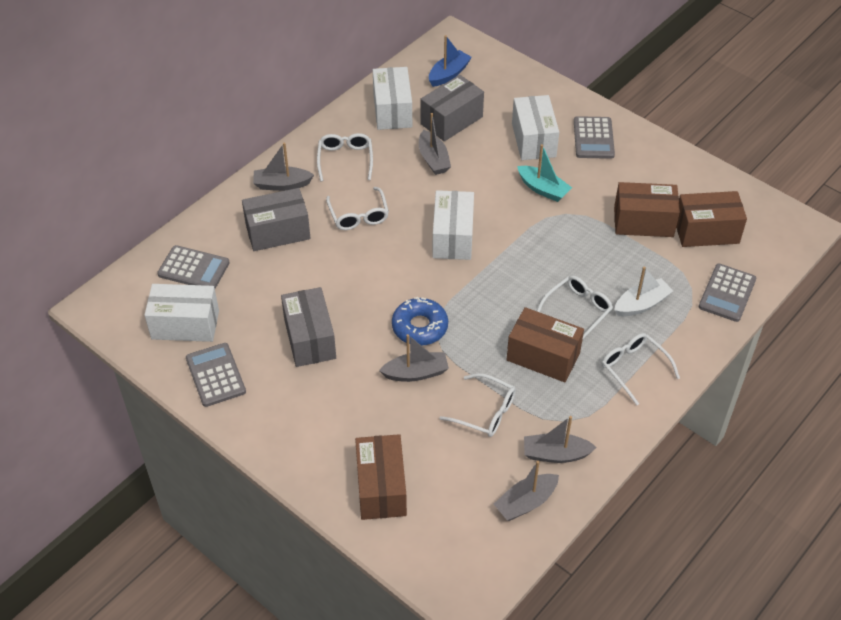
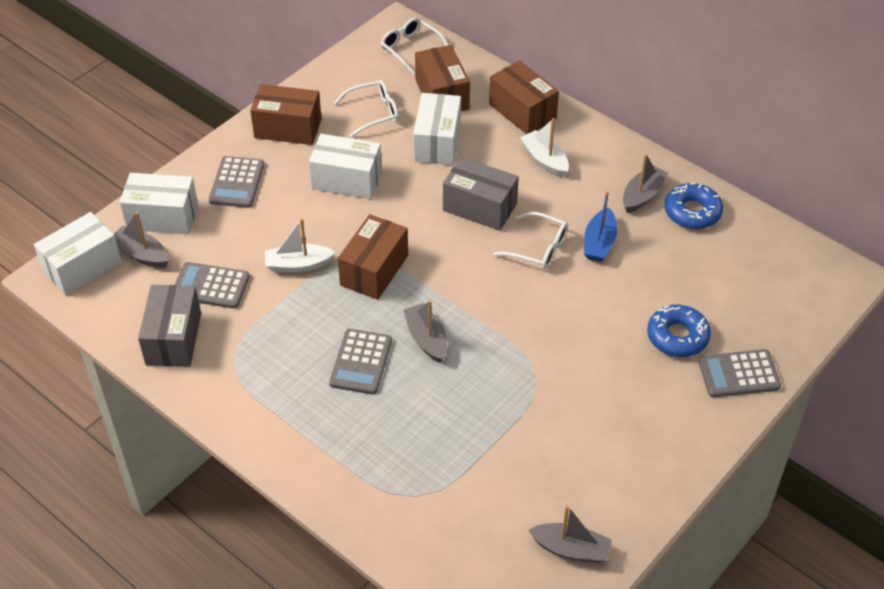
blue donut: [392,297,448,346] = 1 -> [647,305,711,357] [665,183,723,229] = 2
grey boat: [253,143,314,191] [379,334,449,382] [419,113,451,175] [494,461,559,521] [524,416,597,463] = 5 -> [114,212,169,268] [403,300,447,363] [529,505,612,563] [623,154,668,213] = 4
grey box: [242,188,311,251] [281,287,336,367] [420,75,484,141] = 3 -> [138,285,201,367] [443,157,519,231] = 2
turquoise boat: [517,144,572,202] = 1 -> none = 0
white boat: [614,266,673,317] = 1 -> [265,218,336,272] [520,118,569,177] = 2
white glasses: [317,133,373,182] [326,187,389,230] [439,373,516,437] [537,276,613,340] [602,333,680,405] = 5 -> [334,80,399,137] [381,17,448,75] [493,212,568,269] = 3

